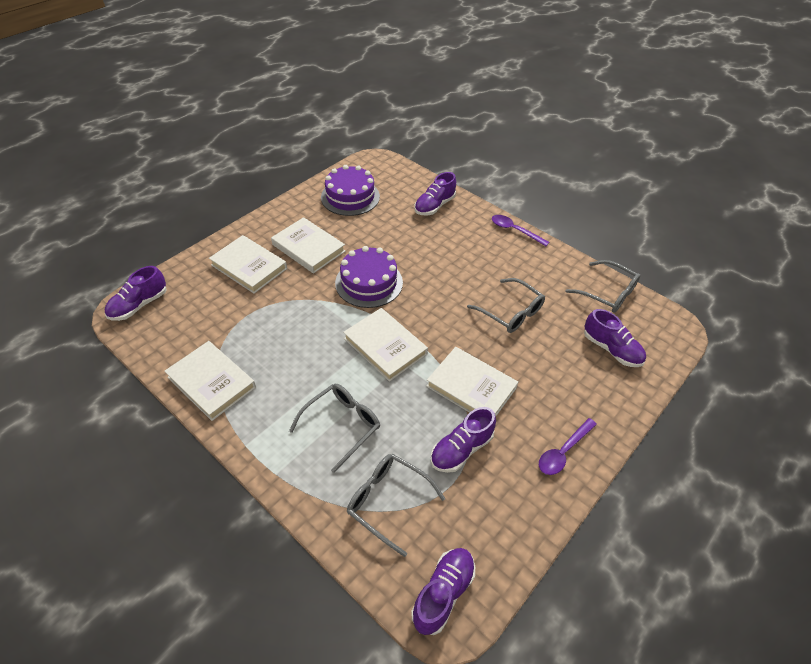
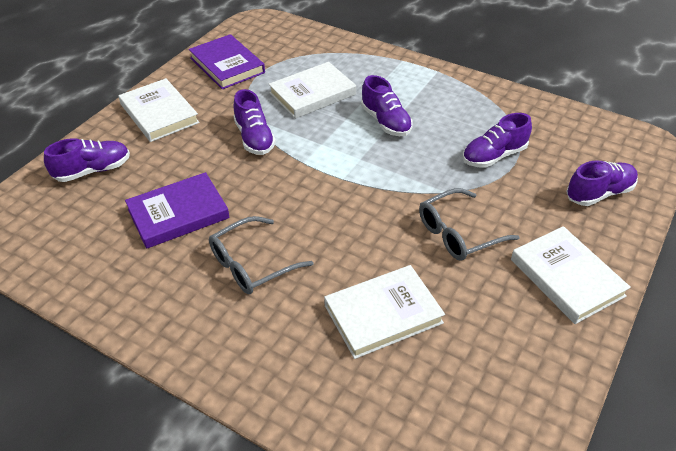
grey glasses: [289,384,380,473] [347,454,445,557] [467,278,545,333] [566,260,640,313] = 4 -> [209,216,314,294] [419,188,519,261] = 2
purple book: none = 0 -> [125,172,230,249] [189,34,265,89] = 2
purple cake: [321,165,380,216] [335,246,403,308] = 2 -> none = 0
purple spoon: [492,215,549,246] [539,418,597,475] = 2 -> none = 0
white book: [164,341,256,421] [209,235,287,294] [271,217,345,274] [343,308,428,382] [426,347,518,416] = 5 -> [118,78,200,142] [269,62,356,119] [324,265,445,359] [511,226,631,324] = 4

